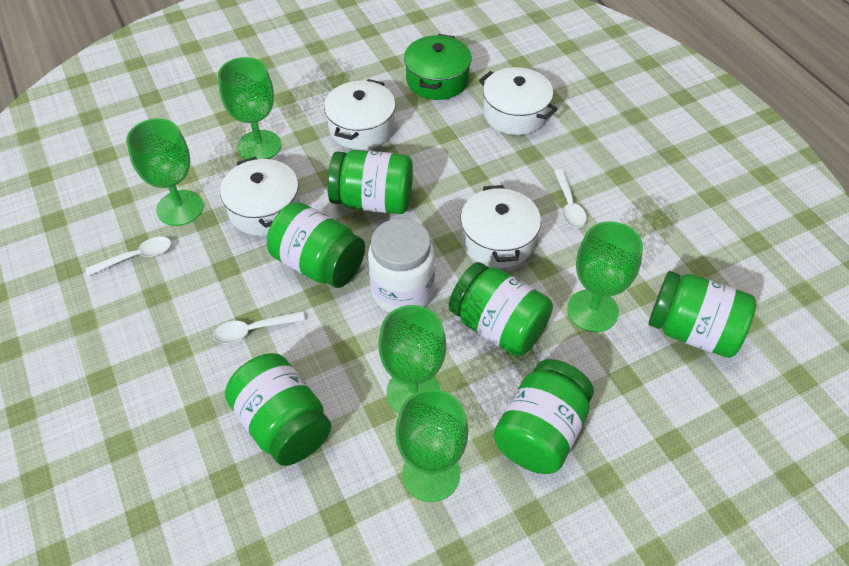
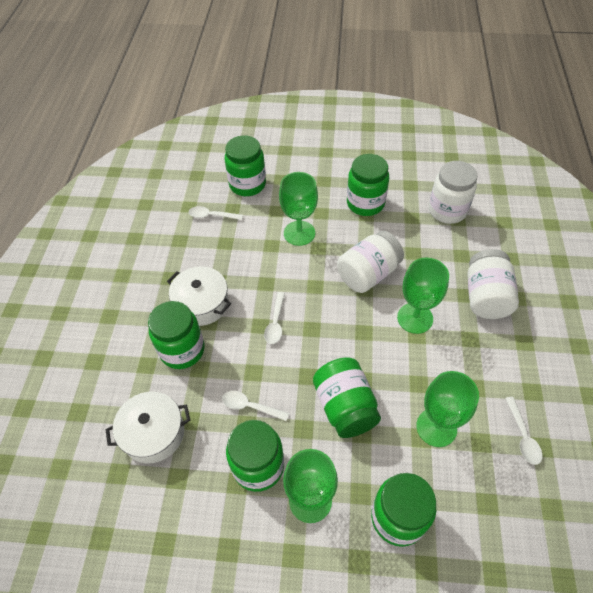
green goblet: [126,118,203,226] [218,57,281,159] [379,305,446,414] [395,389,468,502] [567,221,643,332] = 5 -> [279,172,318,246] [283,449,338,523] [397,257,449,334] [416,371,479,447] = 4
green pot: [404,34,472,100] = 1 -> none = 0
white jar: [368,218,435,313] = 1 -> [337,231,404,293] [429,161,478,224] [467,249,519,319] = 3
white pot: [220,157,300,236] [324,79,396,150] [461,185,541,268] [479,67,558,135] = 4 -> [105,392,191,463] [167,266,231,326] = 2
white spoon: [85,236,171,276] [213,311,305,344] [554,169,587,228] = 3 -> [189,206,243,220] [222,391,289,421] [264,292,285,344] [505,397,542,465] = 4

